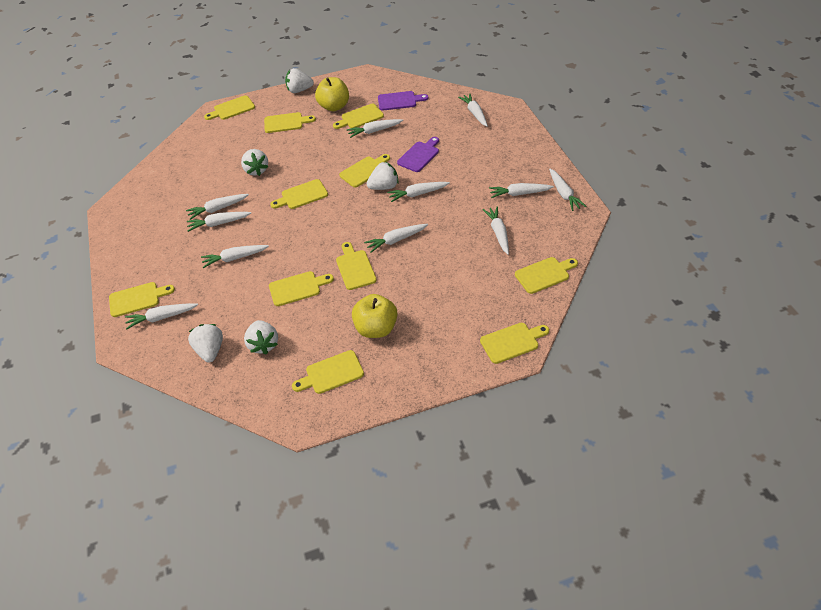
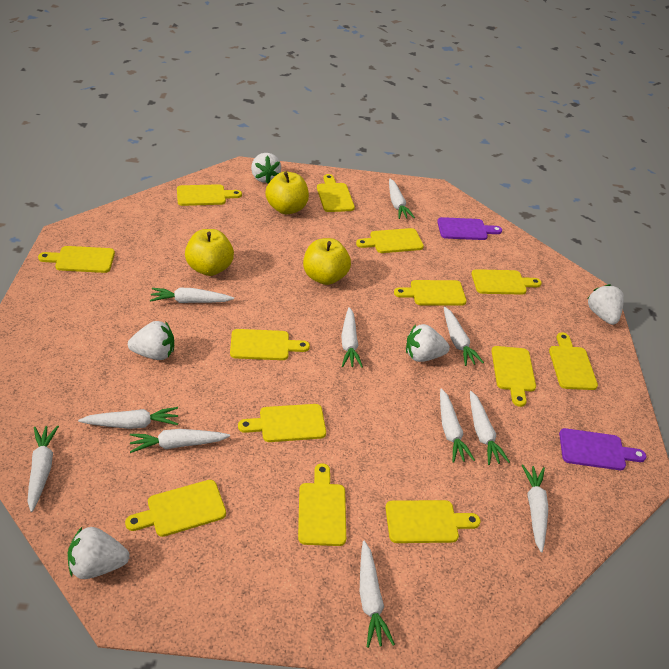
yellow apple: [315,77,349,111] [352,294,398,338] = 2 -> [185,229,234,276] [265,171,309,214] [303,238,351,285] = 3
yellow cutting board: [109,282,175,317] [204,95,255,120] [264,112,316,133] [269,271,334,306] [270,179,328,209] [292,350,364,394] [333,104,384,129] [336,242,377,290] [339,154,390,187] [480,323,549,364] [515,257,578,294] = 11 -> [38,246,115,273] [125,480,226,537] [177,184,242,206] [230,329,310,360] [238,404,326,442] [298,463,346,546] [317,174,355,212] [356,228,424,253] [386,500,480,543] [394,280,467,306] [471,269,542,295] [492,346,536,407] [549,333,598,390] = 13

